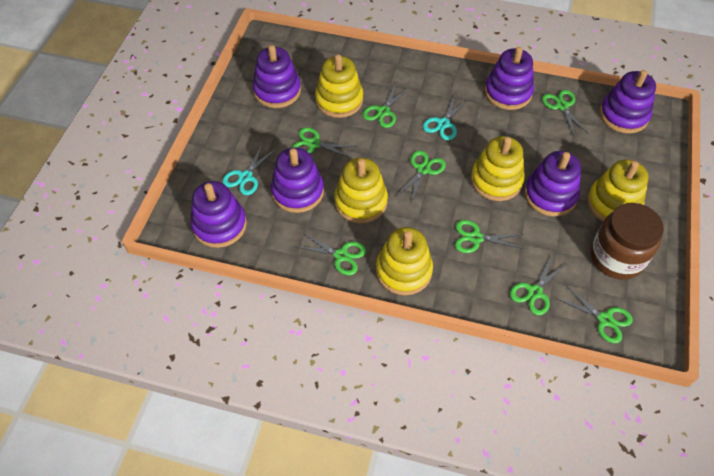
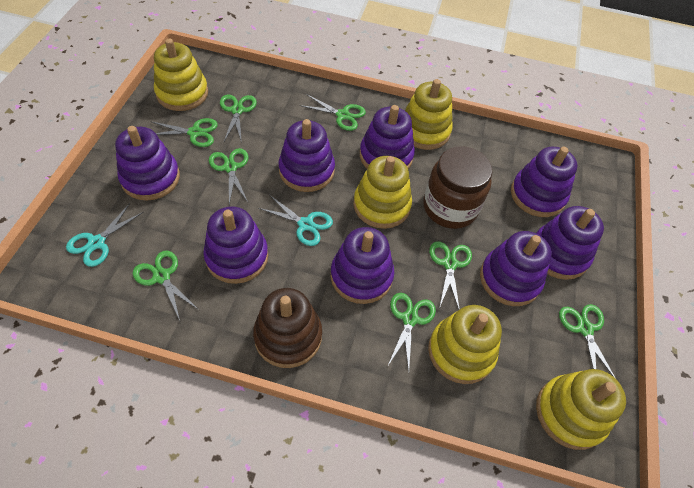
brown stacking toy: none = 0 -> [253,288,322,368] = 1
purple stacking toy: [190,181,247,248] [253,45,301,108] [271,147,324,213] [485,47,534,110] [524,151,581,216] [600,70,656,134] = 6 -> [115,126,180,200] [203,207,268,284] [279,119,335,192] [331,227,394,304] [360,105,415,169] [480,231,552,306] [511,147,577,217] [536,206,604,280] = 8

